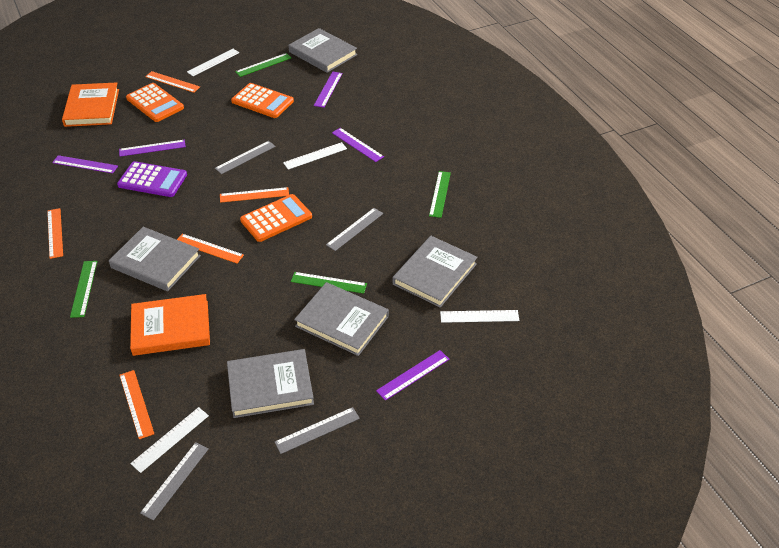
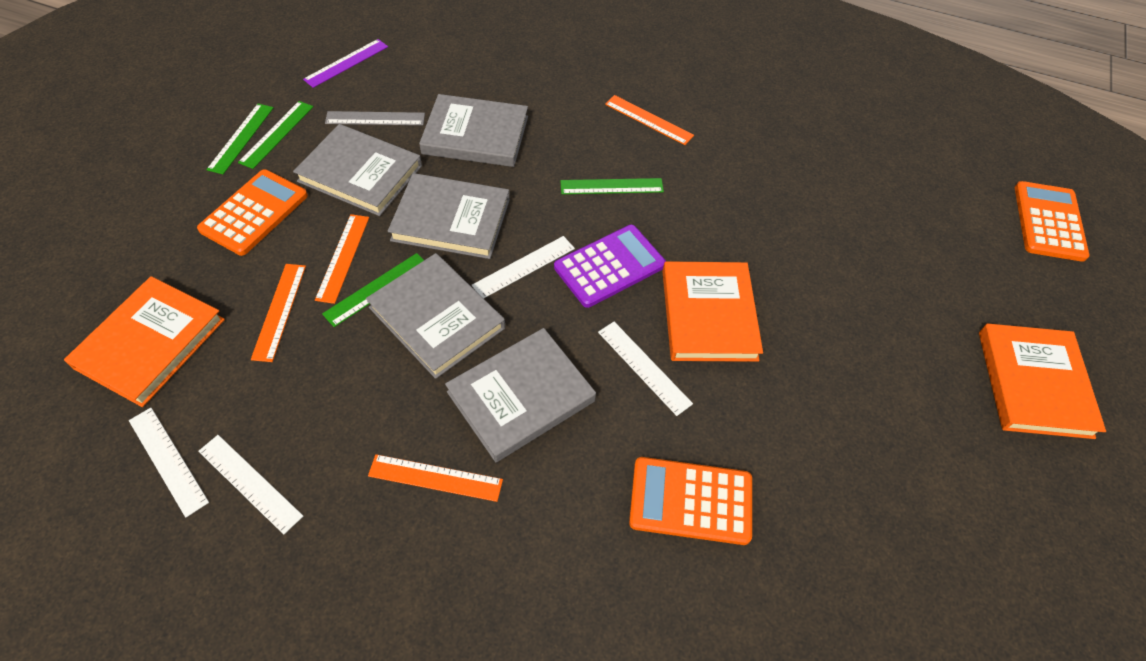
grey ruler: [140,442,209,520] [215,141,276,174] [275,407,360,454] [326,208,383,251] = 4 -> [325,111,425,125] = 1
orange book: [62,82,119,127] [130,294,210,356] = 2 -> [64,276,225,407] [662,261,763,362] [979,323,1106,439] = 3
orange ruler: [47,208,63,259] [119,370,154,439] [145,71,200,93] [177,234,244,263] [220,187,289,203] = 5 -> [251,264,306,362] [315,214,369,304] [368,454,503,502] [605,95,694,145] = 4
purple ruler: [52,155,118,173] [119,140,186,157] [314,72,343,108] [332,128,384,162] [376,350,449,401] = 5 -> [303,39,388,88] = 1

